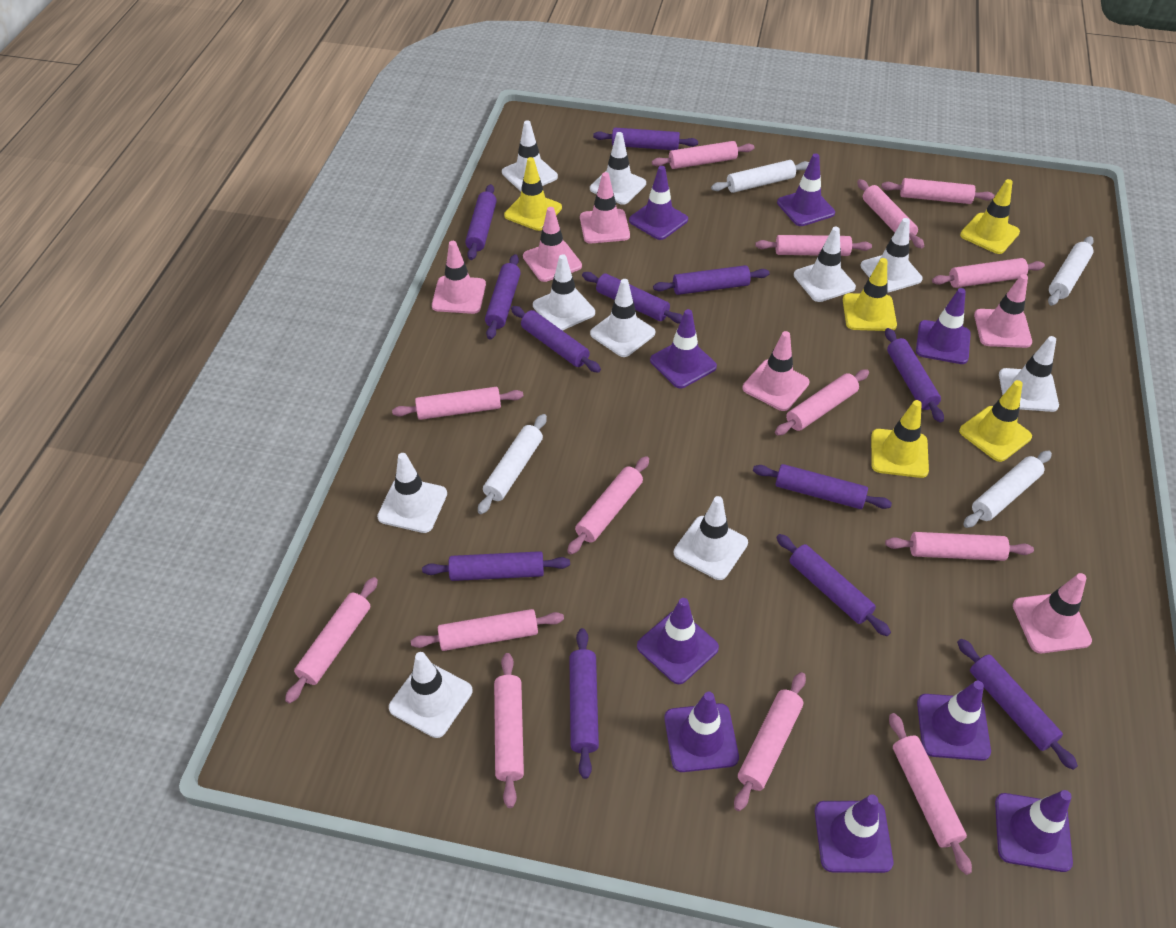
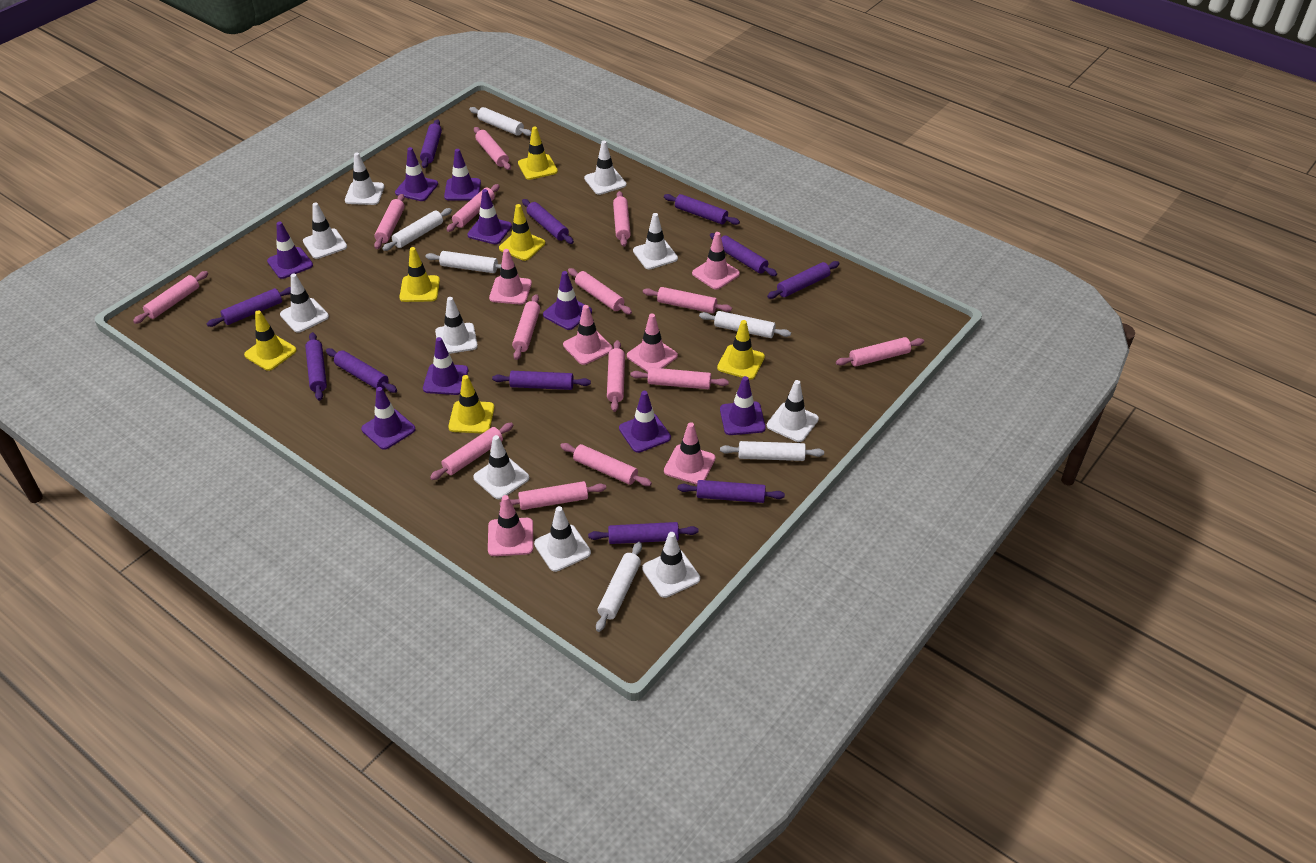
purple rolling pin: [422,551,570,581] [465,184,497,260] [485,254,521,339] [511,306,601,373] [569,628,599,779] [582,272,683,324] [593,128,698,150] [653,265,770,295] [753,464,892,509] [776,534,891,636] [885,328,944,423] [957,639,1078,770] = 12 -> [207,287,291,327] [305,332,327,401] [326,348,397,393] [420,119,442,168] [492,371,591,390] [522,199,574,244] [588,522,699,544] [664,194,740,225] [678,480,785,503] [710,233,777,276] [767,261,840,299] = 11
white rolling pin: [478,414,547,514] [711,160,809,193] [963,451,1052,528] [1048,236,1094,306] = 4 -> [382,208,452,251] [425,251,501,273] [469,107,531,136] [596,542,642,632] [699,311,791,338] [720,441,824,461] = 6
yellow traffic cone: [504,157,562,231] [843,258,897,331] [871,400,929,478] [959,380,1032,462] [960,179,1020,254] = 5 -> [244,310,297,371] [399,247,440,302] [448,375,494,434] [499,204,545,261] [518,126,558,180] [717,320,765,380] = 6

